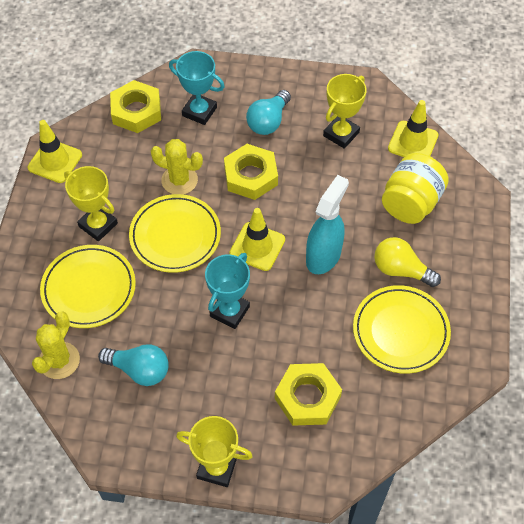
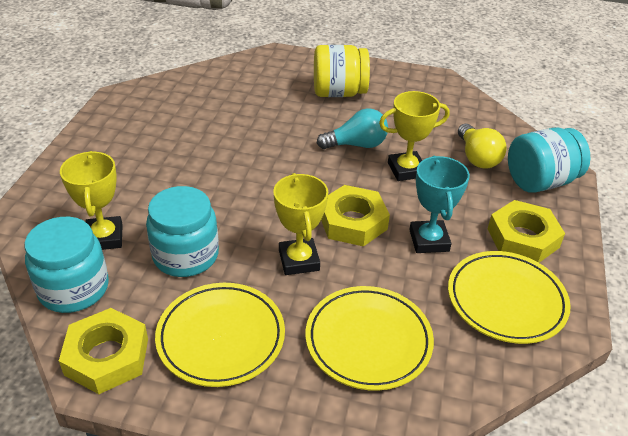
turquoise jar: none = 0 -> [25,217,109,313] [146,186,219,277] [508,127,591,193] = 3
turquoise light bulb: [98,344,169,386] [246,90,291,135] = 2 -> [317,108,388,149] = 1
turquoise spray bottle: [306,175,349,274] = 1 -> none = 0
turquoise trophy: [169,51,225,125] [205,253,250,329] = 2 -> [409,155,470,253] = 1
yellow cactus: [32,311,80,379] [151,139,203,195] = 2 -> none = 0
yellow traffic cone: [27,120,82,183] [229,208,285,271] [388,100,439,157] = 3 -> none = 0

